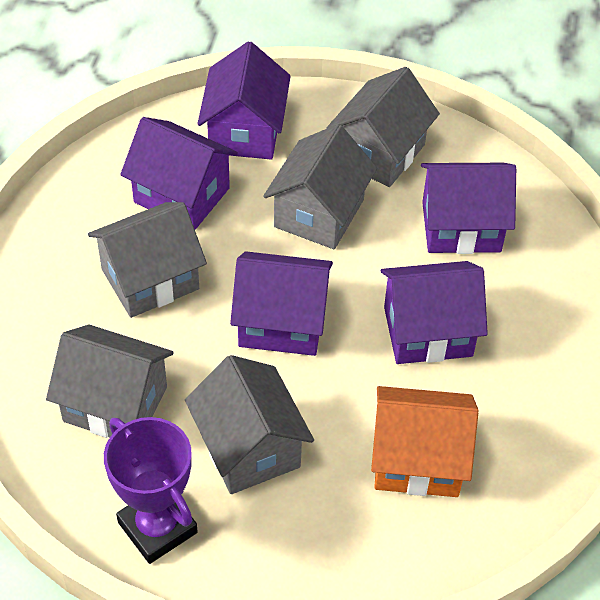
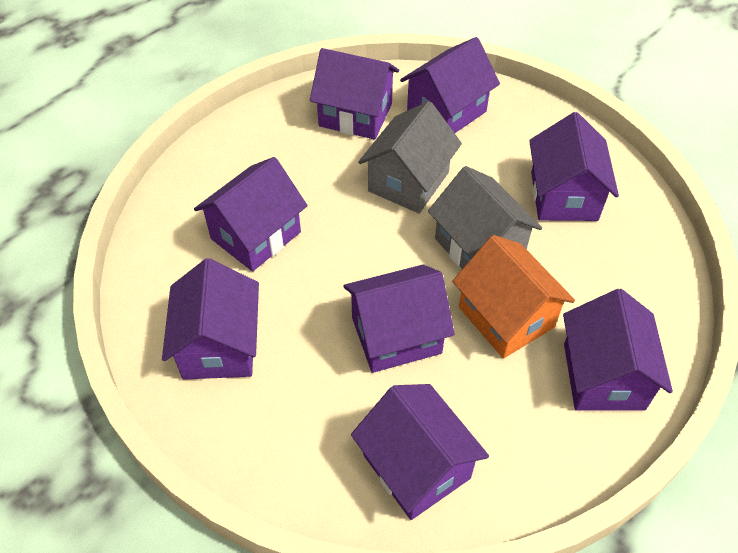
grey house: [46,325,174,438] [88,202,207,318] [185,355,314,494] [263,124,377,249] [326,67,440,187] = 5 -> [358,101,462,213] [428,166,542,269] = 2
purple house: [120,117,238,230] [197,41,291,159] [230,251,333,356] [381,261,488,364] [421,163,516,254] = 5 -> [162,258,259,379] [194,157,308,271] [310,48,399,140] [343,265,455,373] [351,384,489,520] [400,37,500,133] [529,112,619,221] [563,289,673,411] = 8
purple trophy: [104,417,198,564] = 1 -> none = 0

